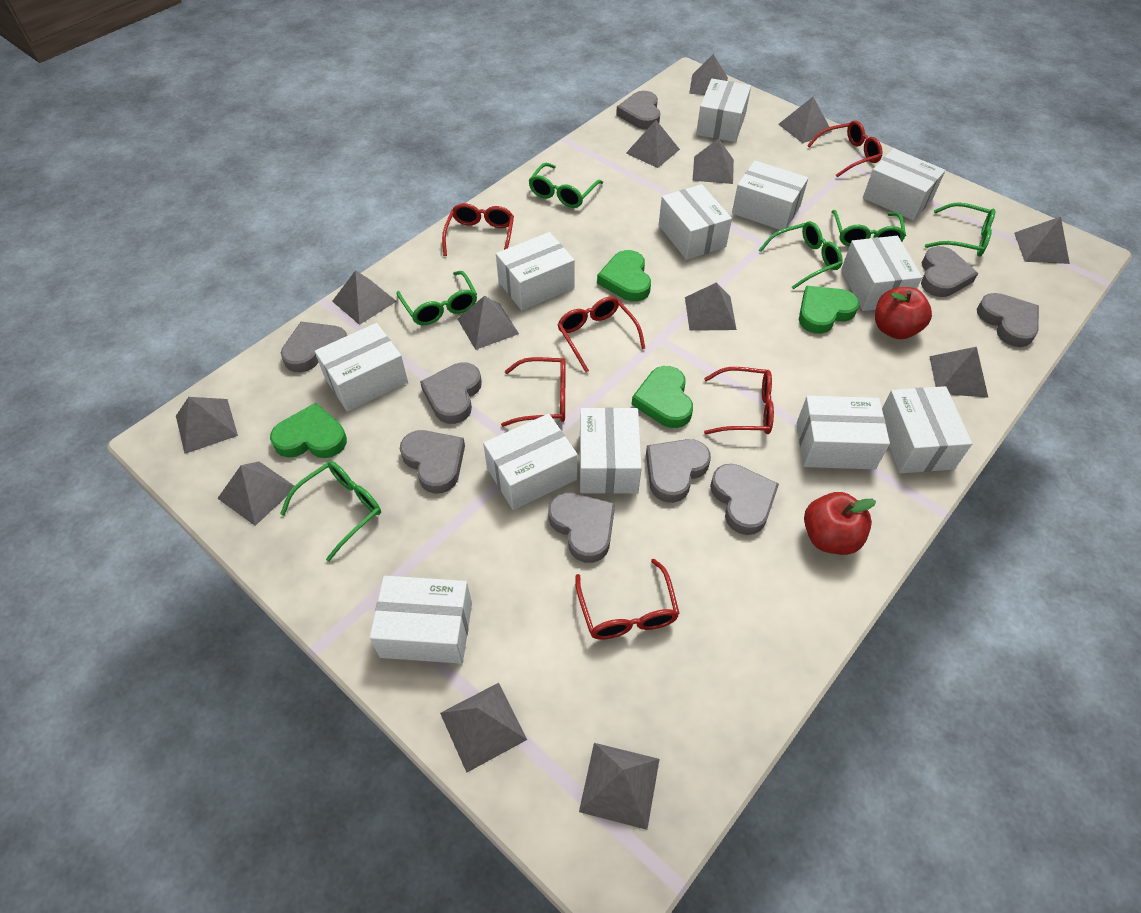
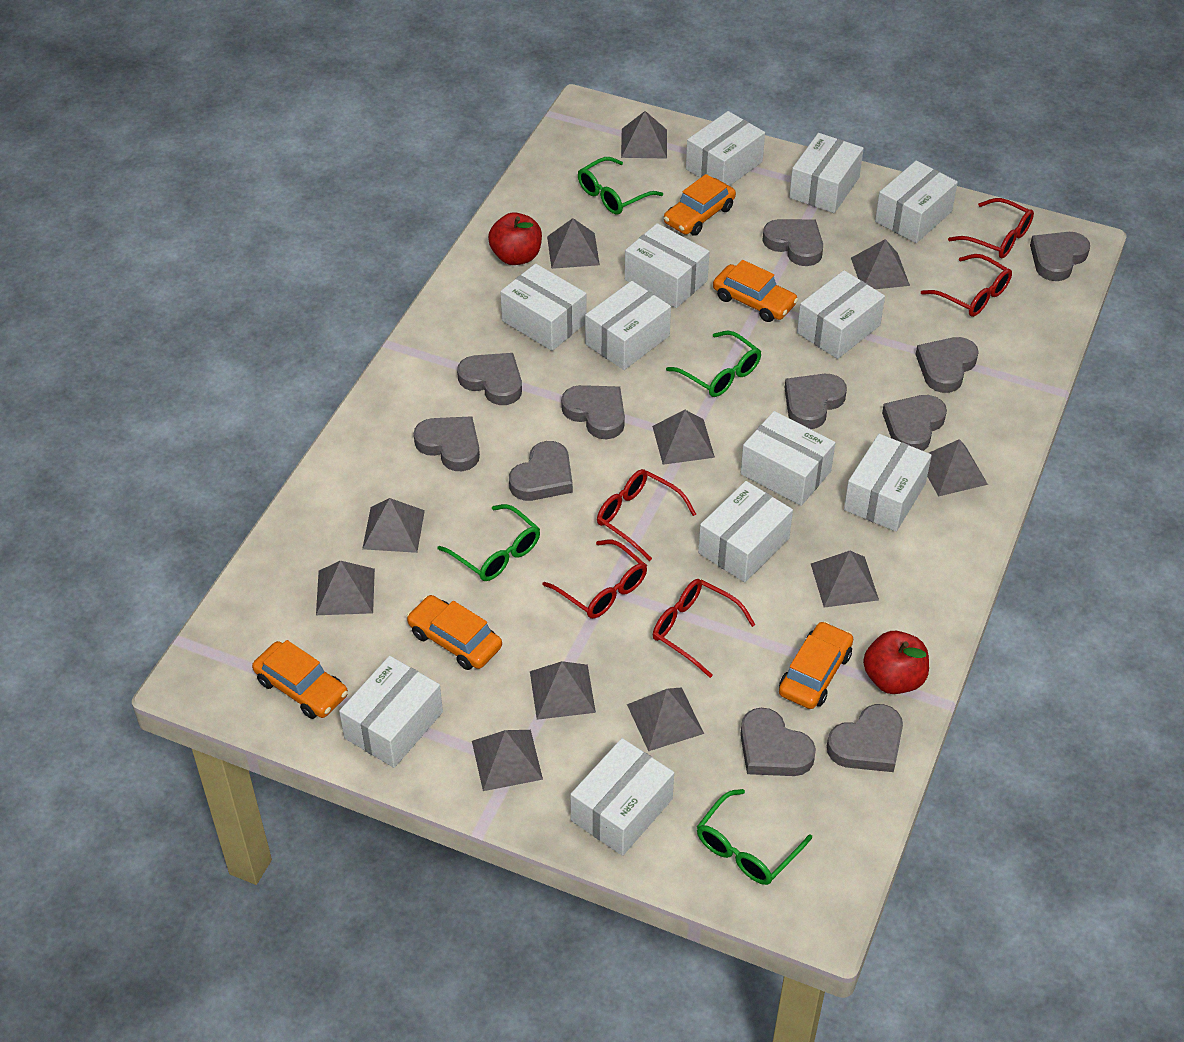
green glasses: [280,461,381,561] [396,271,477,325] [528,163,603,208] [759,221,843,289] [832,210,906,246] [925,202,996,257] = 6 -> [438,504,540,581] [578,157,663,215] [666,331,761,397] [697,789,812,885] = 4
green heart: [270,403,347,458] [597,250,651,302] [632,366,693,428] [799,286,859,334] = 4 -> none = 0
grey heart: [281,322,347,372] [400,430,465,494] [420,362,482,424] [548,492,615,563] [616,91,660,130] [646,439,711,503] [710,464,779,535] [921,246,978,297] [977,293,1039,347] = 9 -> [414,416,480,471] [457,353,522,405] [509,441,573,501] [561,385,625,439] [740,708,816,776] [762,219,823,266] [785,374,847,429] [827,704,903,772] [882,395,947,451] [915,337,979,393] [1030,232,1090,281] = 11
grey pyramid: [176,397,238,454] [217,461,294,526] [332,270,397,325] [440,683,527,773] [458,296,519,350] [579,743,660,830] [626,120,680,168] [685,282,737,331] [689,54,728,95] [692,138,734,184] [778,97,832,143] [929,347,988,398] [1014,217,1070,264] = 13 -> [316,560,375,615] [362,498,425,553] [472,730,543,791] [530,661,596,720] [547,218,600,269] [621,111,667,159] [627,687,704,751] [652,410,715,465] [811,551,879,608] [851,239,910,289] [927,439,988,497] = 11
orange car: none = 0 -> [252,640,348,719] [407,595,502,670] [664,174,736,236] [713,260,798,322] [779,621,853,709] = 5
red glasses: [442,203,514,256] [501,357,565,427] [557,297,645,372] [575,559,680,640] [704,367,774,435] [807,120,882,177] = 6 -> [542,540,647,619] [597,469,696,561] [653,579,756,678] [921,254,1012,317] [948,198,1034,258] = 5

